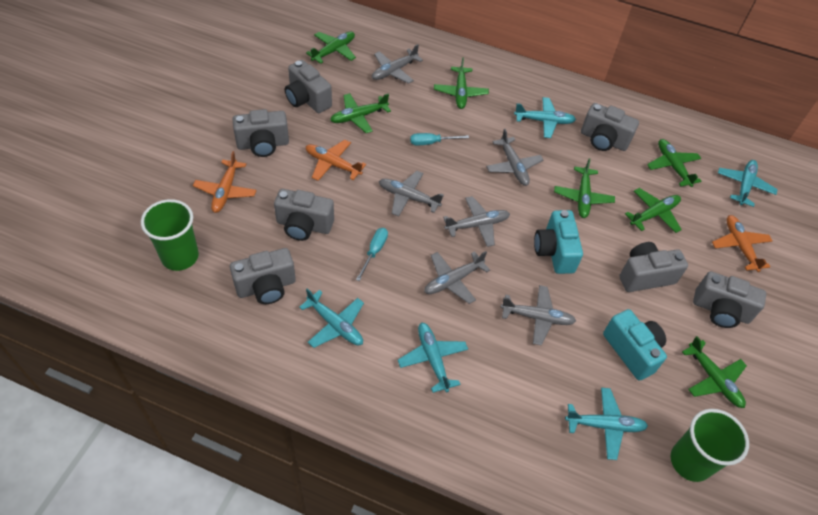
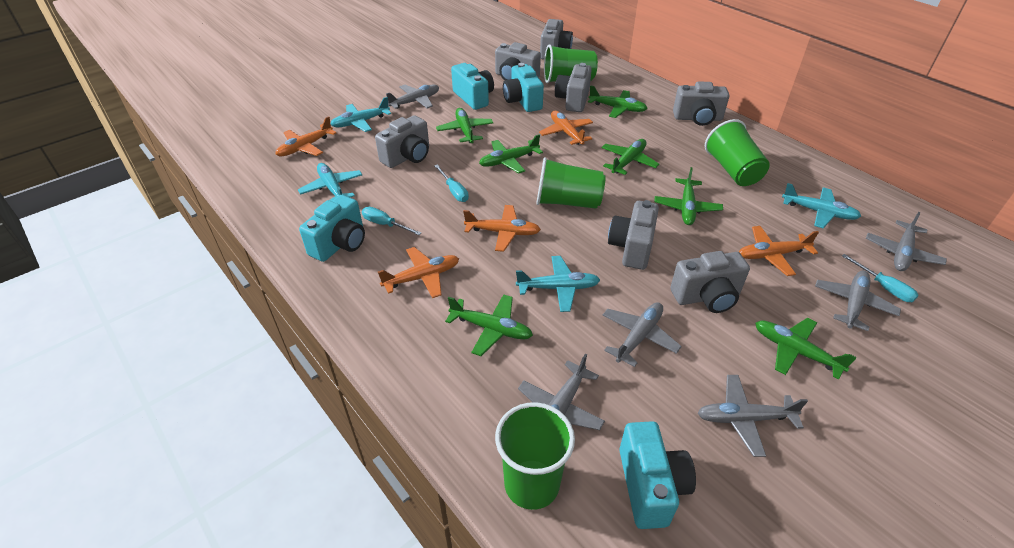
green cup: [141,199,199,271] [671,409,749,482] = 2 -> [495,402,575,510] [536,157,605,209] [544,44,598,83] [705,119,770,186] = 4
orange plane: [193,151,257,213] [306,140,366,181] [712,215,772,272] = 3 -> [276,116,336,157] [378,247,459,298] [463,205,541,252] [539,111,593,145] [739,226,819,276] = 5
turquoise camera: [534,210,583,274] [603,309,667,381] = 2 -> [299,195,365,262] [451,63,494,110] [503,63,544,112] [619,421,696,529] = 4
turquoise plane: [299,288,364,348] [398,322,468,393] [514,97,576,138] [565,388,648,460] [718,160,778,207] = 5 -> [298,163,363,201] [330,97,391,132] [516,256,600,312] [782,183,861,228] = 4
turquoise screwdriver: [356,228,388,281] [410,133,469,145] = 2 -> [362,207,422,235] [434,164,469,202] [842,254,919,302] = 3

